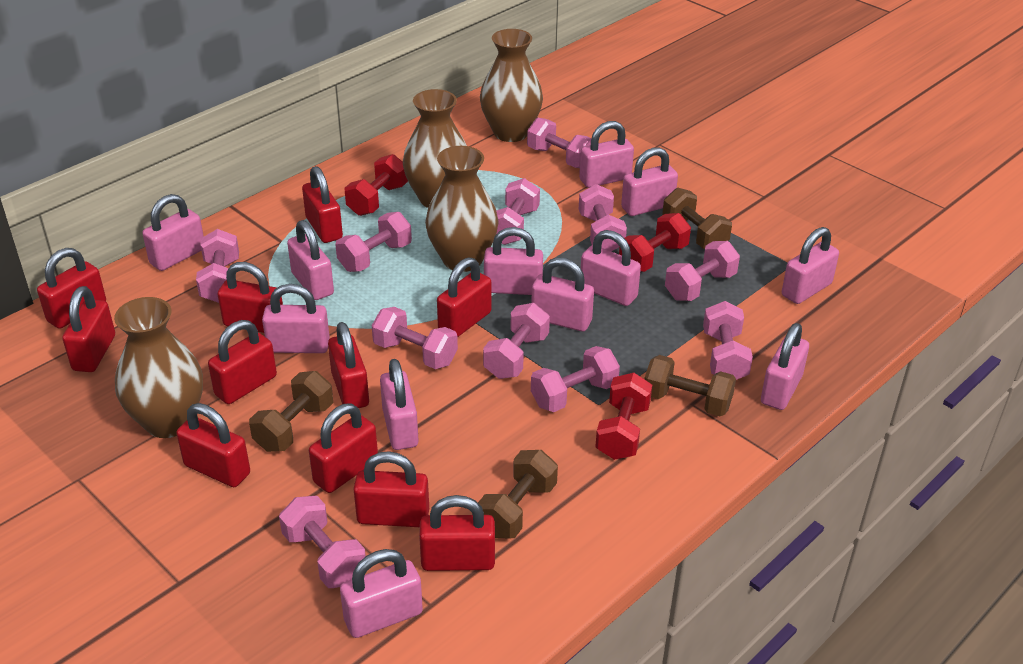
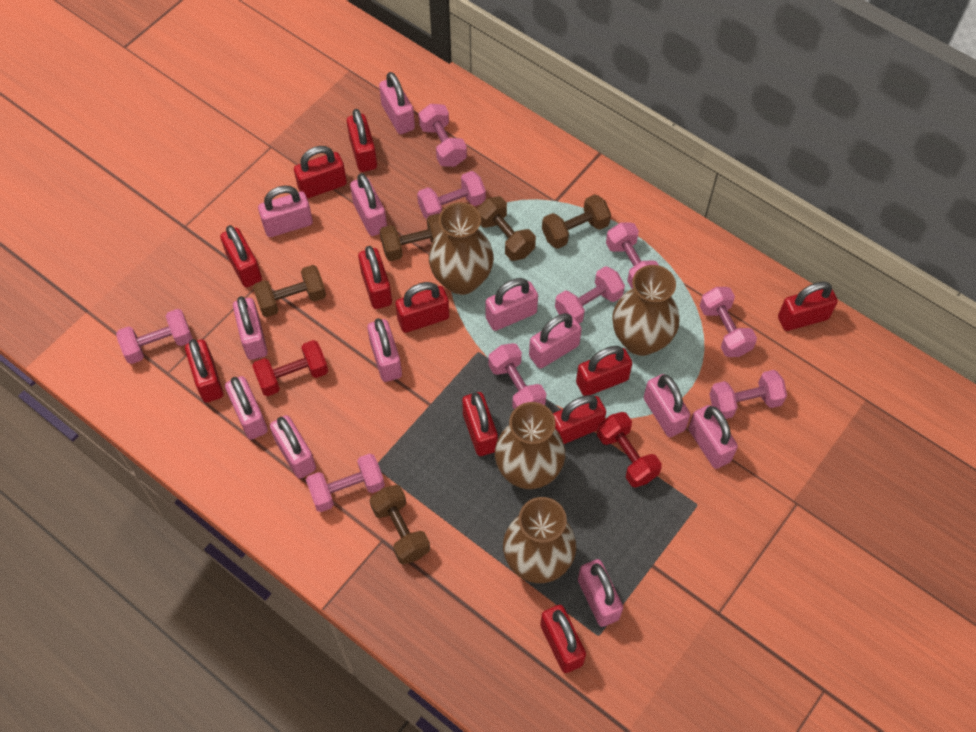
brown dumbbell: [249,371,333,452] [478,450,558,539] [644,355,736,416] [662,188,732,249] = 4 -> [253,265,326,317] [370,485,430,565] [380,213,442,261] [477,196,536,261] [542,194,611,249] = 5
pink dumbbell: [196,229,239,303] [279,496,366,588] [335,212,412,272] [372,307,458,369] [483,303,550,379] [496,178,540,245] [527,118,591,168] [531,346,620,412] [579,184,627,251] [665,241,740,301] [703,301,753,380] = 11 -> [116,309,193,364] [306,454,385,512] [417,171,486,220] [419,104,467,167] [488,343,546,409] [555,266,625,323] [606,223,658,288] [700,287,757,357] [709,370,787,419] = 9
red dumbbell: [344,154,408,216] [595,373,652,460] [619,213,691,272] = 3 -> [252,340,328,396] [597,412,662,488] = 2

